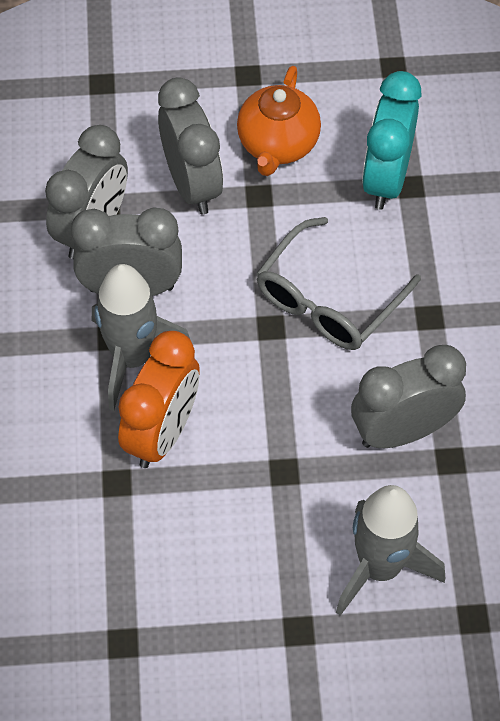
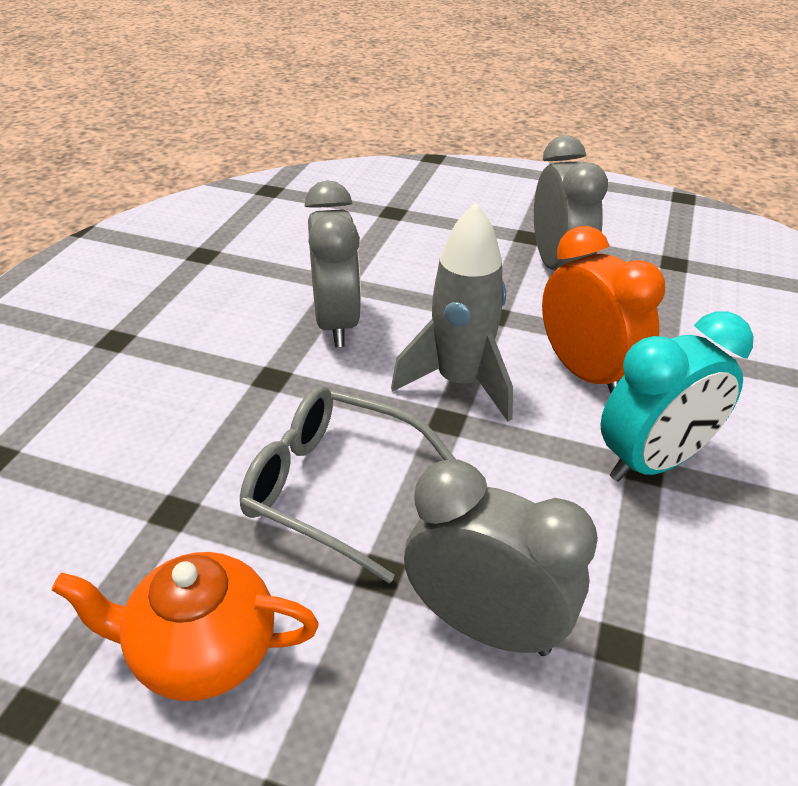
grey clock: [45,125,128,259] [71,207,182,296] [158,77,223,214] [351,345,466,448] = 4 -> [305,180,361,347] [404,459,598,656] [534,136,608,271] = 3
grey rocket: [92,264,190,411] [336,485,445,616] = 2 -> [391,203,513,422] = 1

